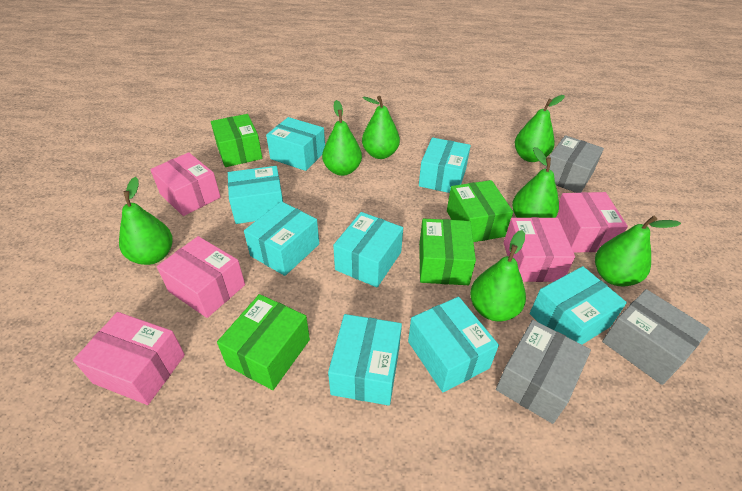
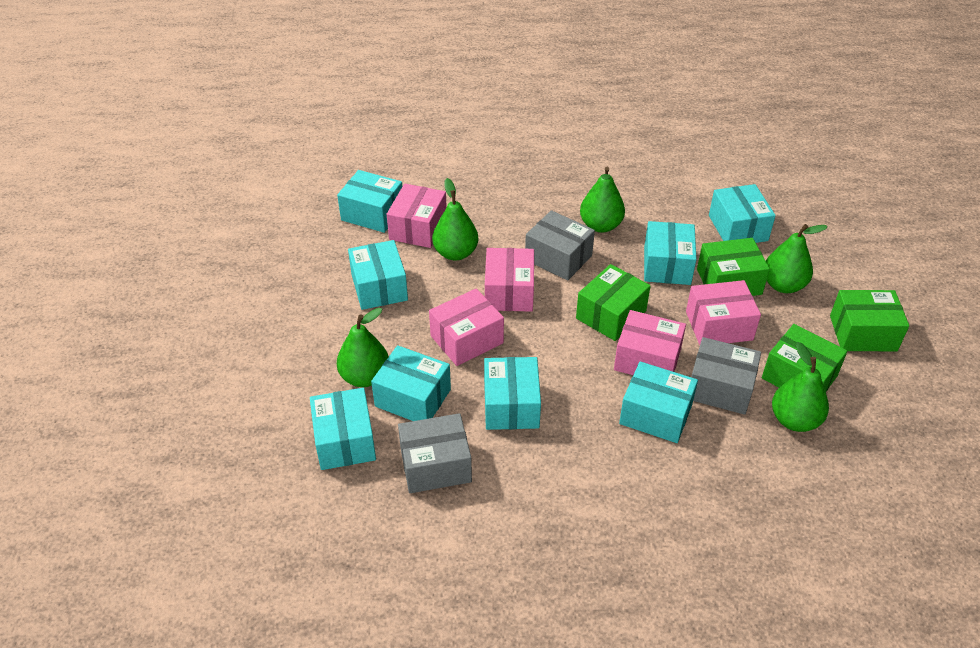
green pear: [119,177,173,265] [322,100,362,176] [362,96,400,159] [470,230,526,321] [512,147,559,218] [515,95,565,162] [595,215,681,286] = 7 -> [337,308,389,387] [432,178,478,260] [580,167,625,233] [766,224,828,293] [772,342,829,432] = 5

